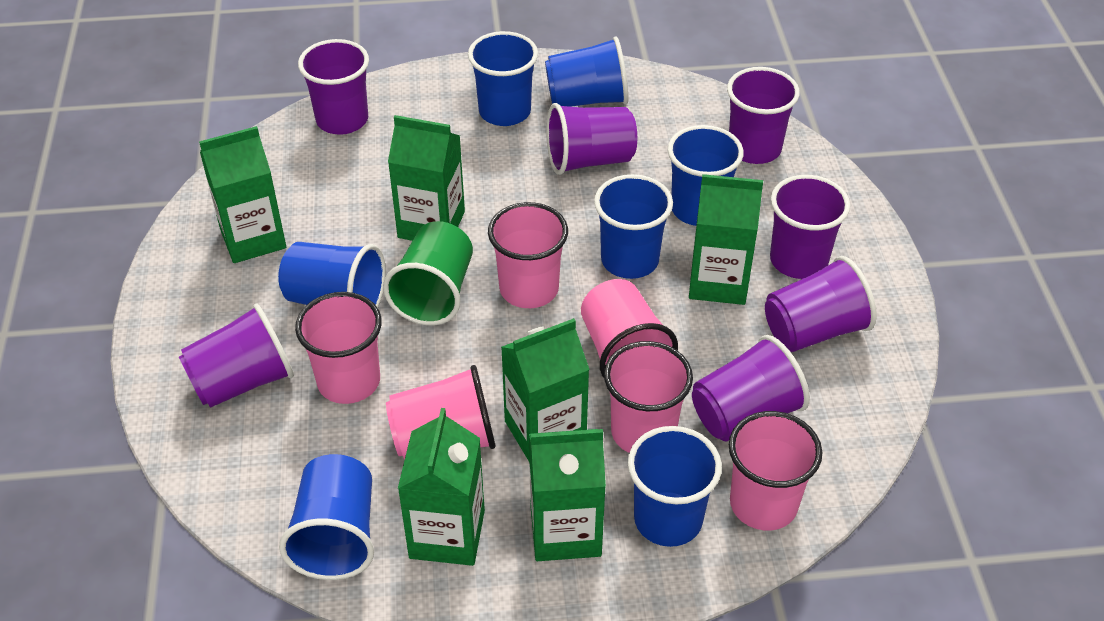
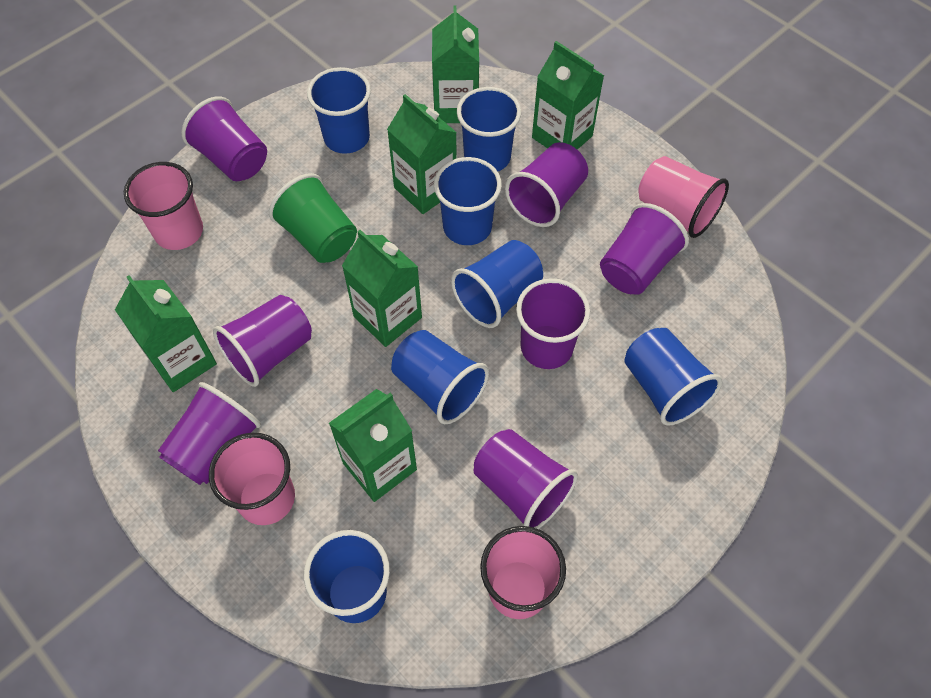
pink cup: [295,292,382,404] [386,365,495,460] [488,202,568,308] [581,279,678,378] [604,341,693,453] [729,411,823,531] = 6 -> [124,162,203,250] [209,433,295,525] [480,526,566,619] [638,156,729,238] = 4

